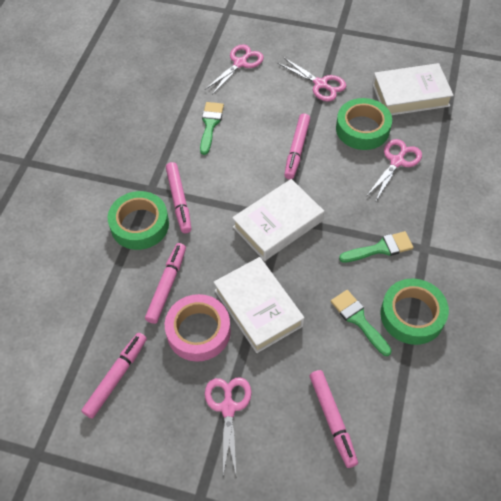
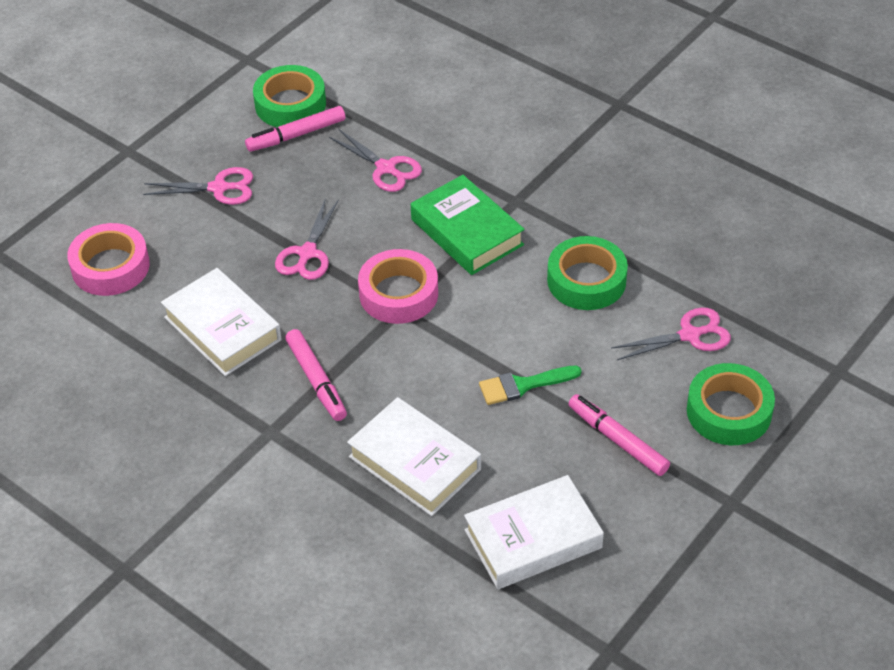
green book: none = 0 -> [411,175,525,275] = 1
green brush: [200,102,224,155] [331,290,392,356] [339,231,413,263] = 3 -> [479,365,582,405] = 1
pink marker: [81,333,147,419] [145,243,186,324] [166,162,192,233] [284,113,310,179] [309,370,358,468] = 5 -> [245,106,345,152] [285,329,347,421] [568,394,670,476] = 3
pink tape: [165,294,231,362] = 1 -> [67,223,150,296] [358,249,438,324] = 2

